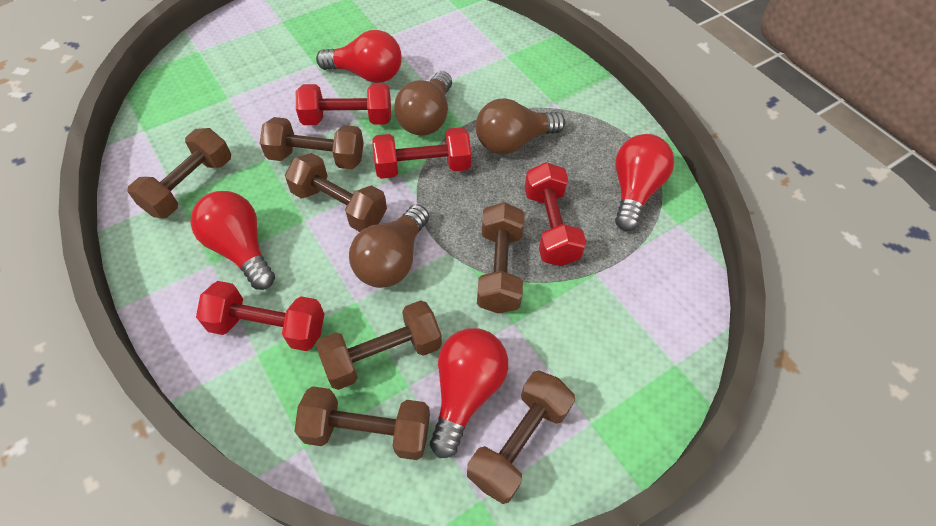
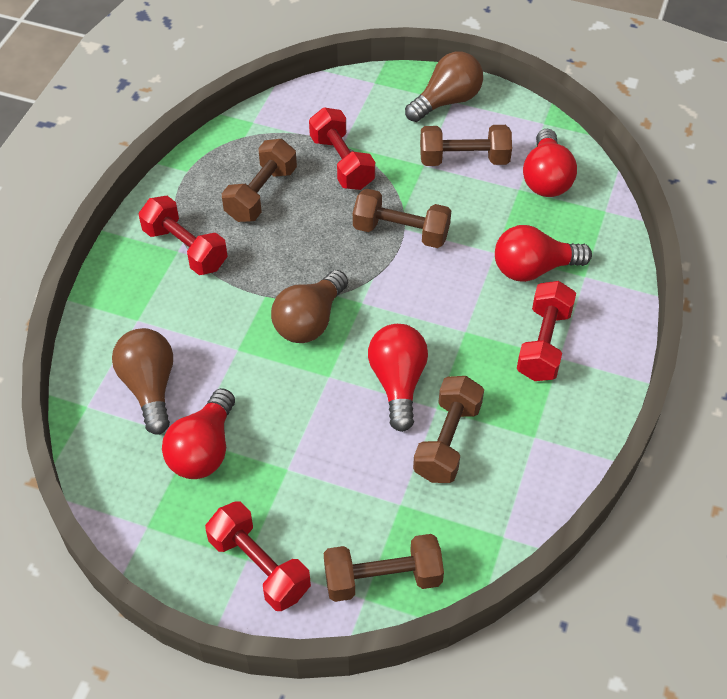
brown dumbbell: [127,128,231,218] [260,117,364,169] [285,153,387,232] [294,386,430,460] [316,300,442,390] [467,371,575,504] [477,202,525,313] = 7 -> [222,139,297,222] [324,534,444,602] [353,189,451,248] [413,376,484,483] [420,125,512,166] = 5

